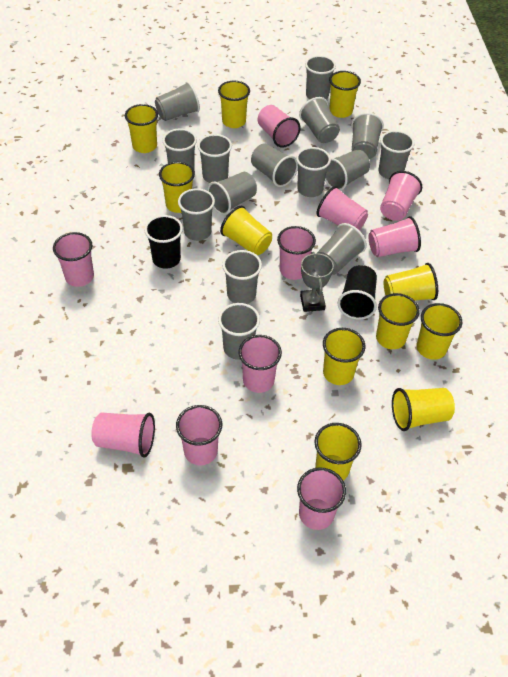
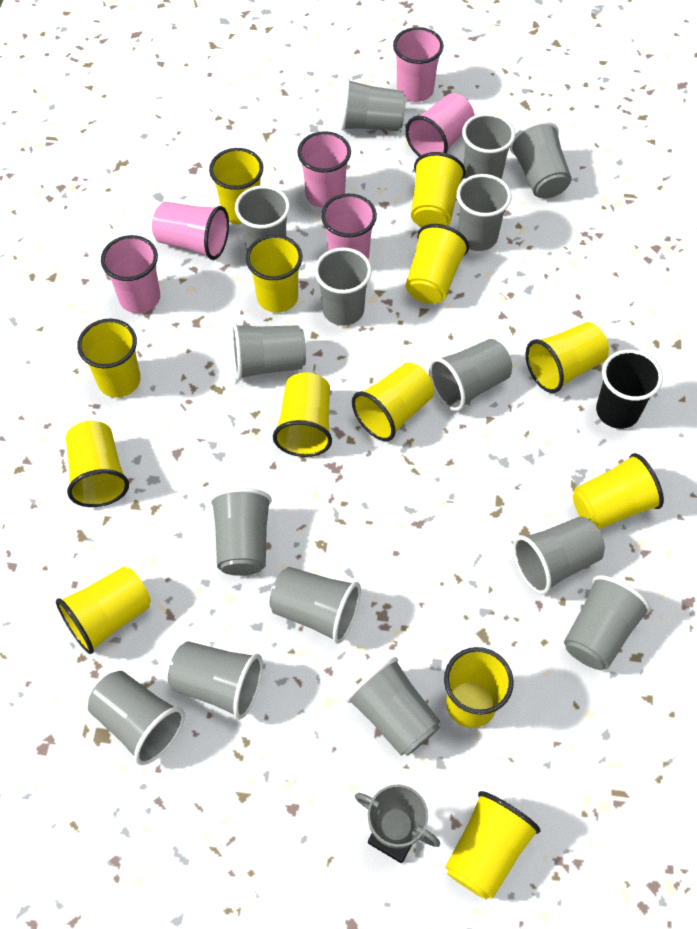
black cup: [144,215,183,269] [338,265,377,320] = 2 -> [596,349,663,429] = 1
pink cup: [53,232,94,287] [91,413,155,458] [176,405,222,465] [239,335,282,393] [258,105,301,148] [277,226,316,280] [297,467,346,530] [317,186,368,230] [369,216,421,257] [380,171,422,221] = 10 -> [101,235,160,313] [152,202,229,260] [297,131,351,208] [321,194,377,259] [393,27,444,102] [405,93,474,157] = 6
yellow cup: [125,104,158,153] [159,162,195,213] [218,81,250,128] [220,206,272,255] [314,423,362,481] [323,328,365,385] [329,71,361,118] [376,293,420,349] [384,263,438,301] [392,388,455,431] [417,303,462,360] = 11 -> [56,566,151,654] [66,421,129,507] [77,318,141,398] [209,148,263,225] [246,235,302,313] [273,372,332,457] [352,362,434,442] [405,224,469,304] [411,152,466,227] [444,647,514,728] [445,791,541,900] [526,322,609,393] [573,453,664,529] = 13

